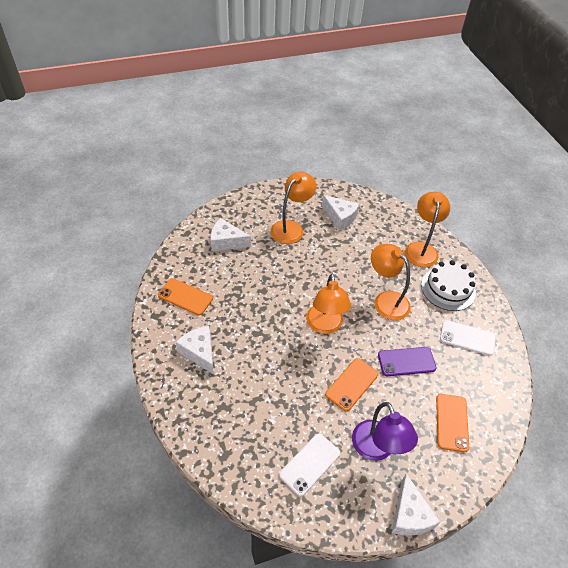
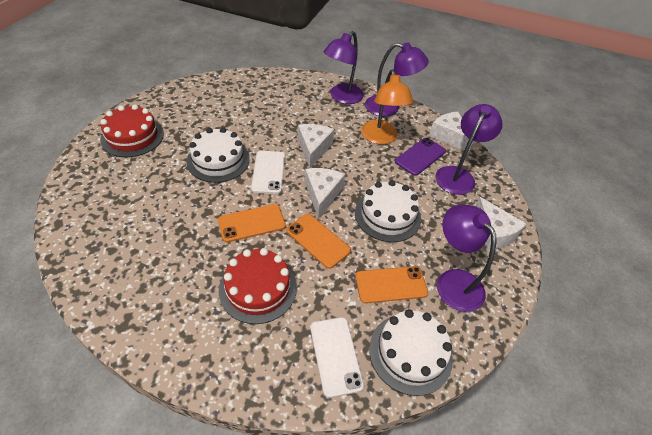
orange lamp: [271,172,316,244] [306,274,351,334] [371,244,411,320] [405,192,450,267] = 4 -> [361,70,413,144] = 1
purple lamp: [352,402,418,461] = 1 -> [323,31,364,104] [365,42,429,117] [436,104,503,195] [437,205,496,312] = 4
red cake: none = 0 -> [100,104,164,157] [219,248,297,324] = 2
white cake: [421,260,476,311] = 1 -> [186,127,250,183] [355,180,421,242] [369,309,453,396] = 3

